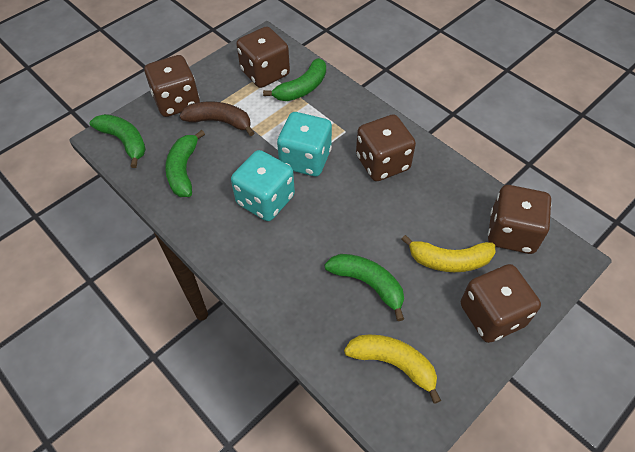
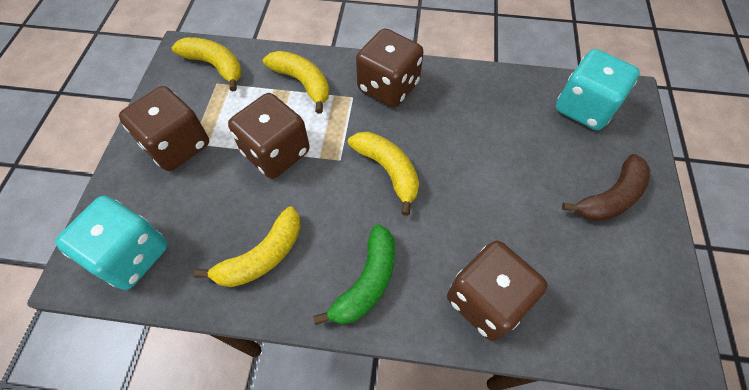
brown dice: [144,55,200,117] [236,27,290,88] [356,114,416,181] [461,264,541,343] [488,185,551,254] = 5 -> [119,86,209,171] [228,93,310,179] [356,28,424,108] [447,241,547,341] = 4
green banana: [90,114,146,168] [165,130,205,197] [263,58,326,101] [324,254,404,321] = 4 -> [313,224,395,325] = 1
yellow banana: [344,335,441,404] [401,235,495,272] = 2 -> [172,37,242,91] [194,207,301,287] [263,51,329,114] [348,132,419,216] = 4

